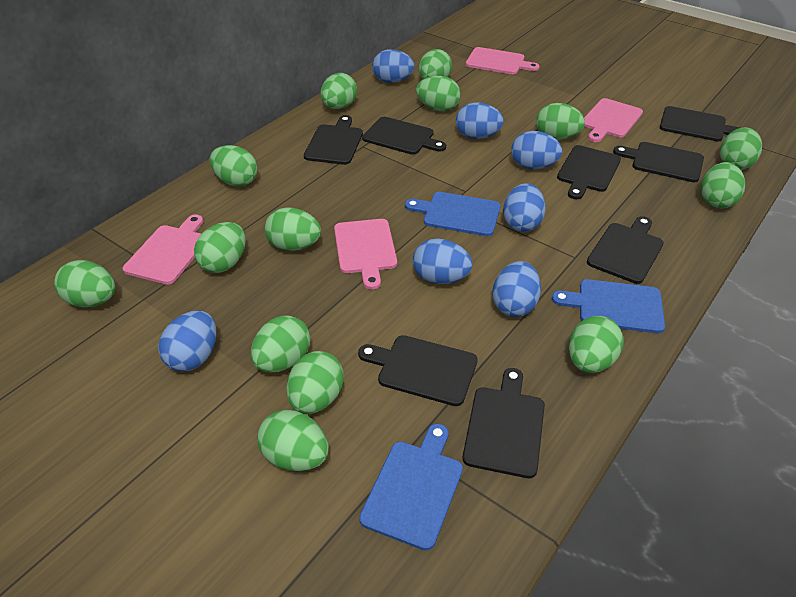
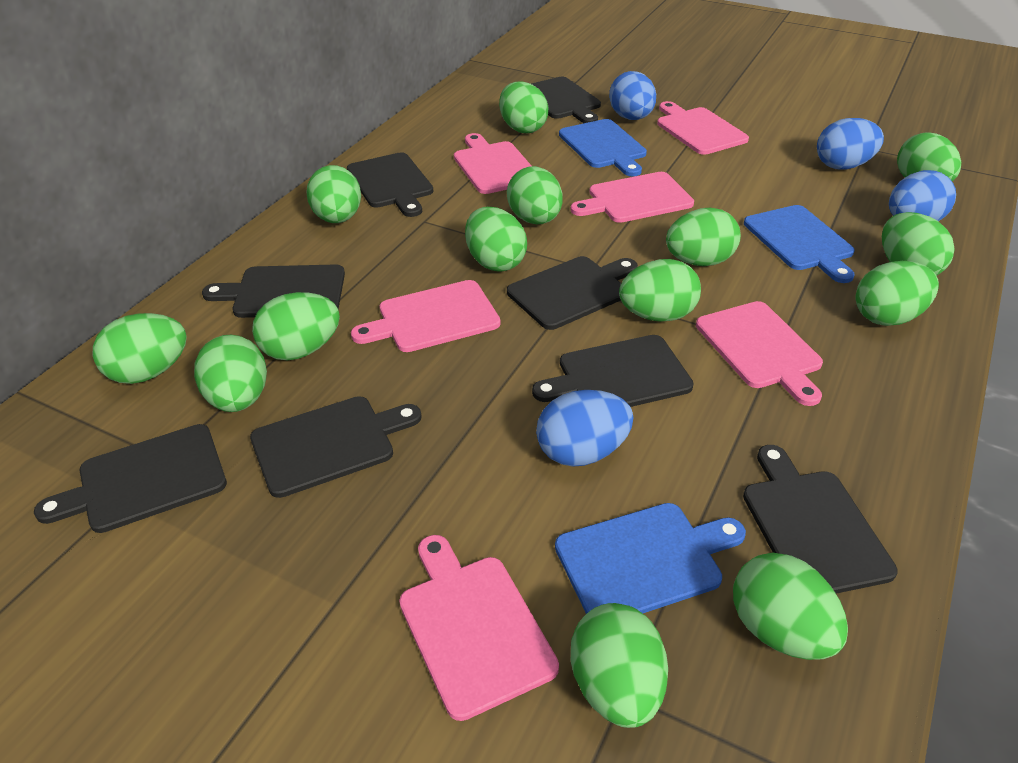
blue egg: [158,310,216,372] [372,49,415,83] [413,239,473,284] [456,102,504,139] [492,261,541,317] [503,183,546,232] [511,131,562,169] = 7 -> [536,390,633,467] [609,71,656,120] [817,118,884,170] [889,170,956,221] = 4
pink cutting board: [123,215,203,285] [334,219,397,290] [466,47,540,74] [584,98,643,142] = 4 -> [351,280,501,352] [399,535,559,721] [454,133,531,194] [570,172,694,223] [657,101,749,155] [696,301,823,406] = 6

